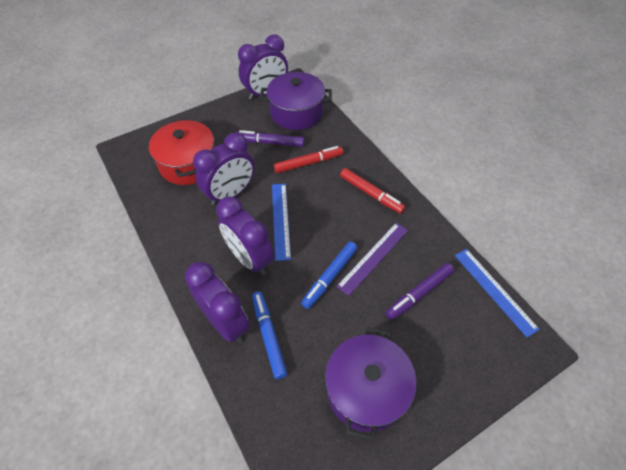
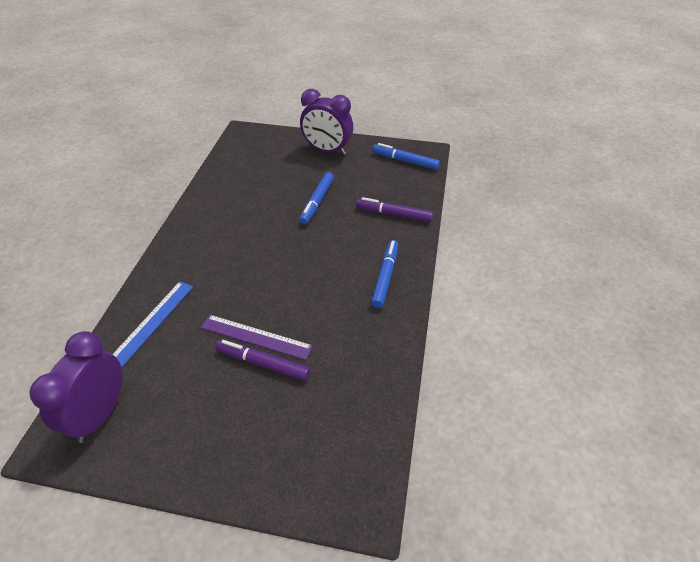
blue marker: [252,291,287,379] [301,242,358,309] = 2 -> [299,172,334,225] [371,240,398,308] [372,143,440,170] = 3
blue ruler: [272,184,291,261] [455,249,540,338] = 2 -> [113,281,193,367] = 1
purple clock: [185,262,250,343] [193,133,255,205] [216,197,274,275] [238,34,288,100] = 4 -> [29,331,122,443] [300,89,353,155] = 2
purple pot: [260,72,332,130] [325,327,416,441] = 2 -> none = 0
red marker: [274,146,343,173] [340,168,405,214] = 2 -> none = 0
red pot: [149,119,215,185] = 1 -> none = 0

